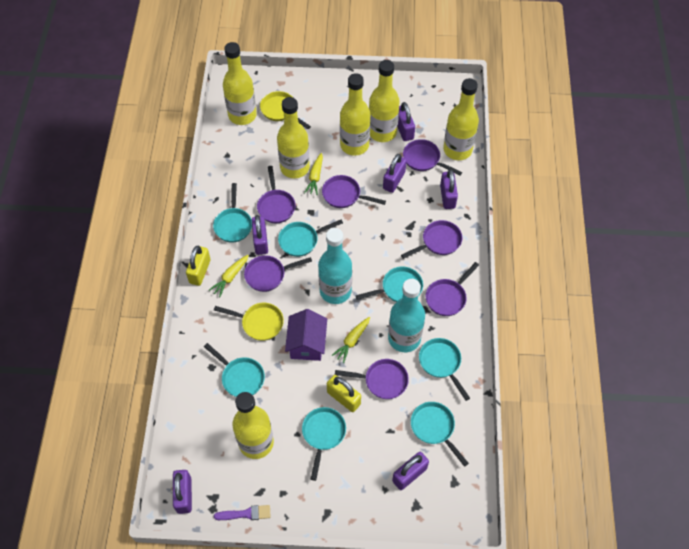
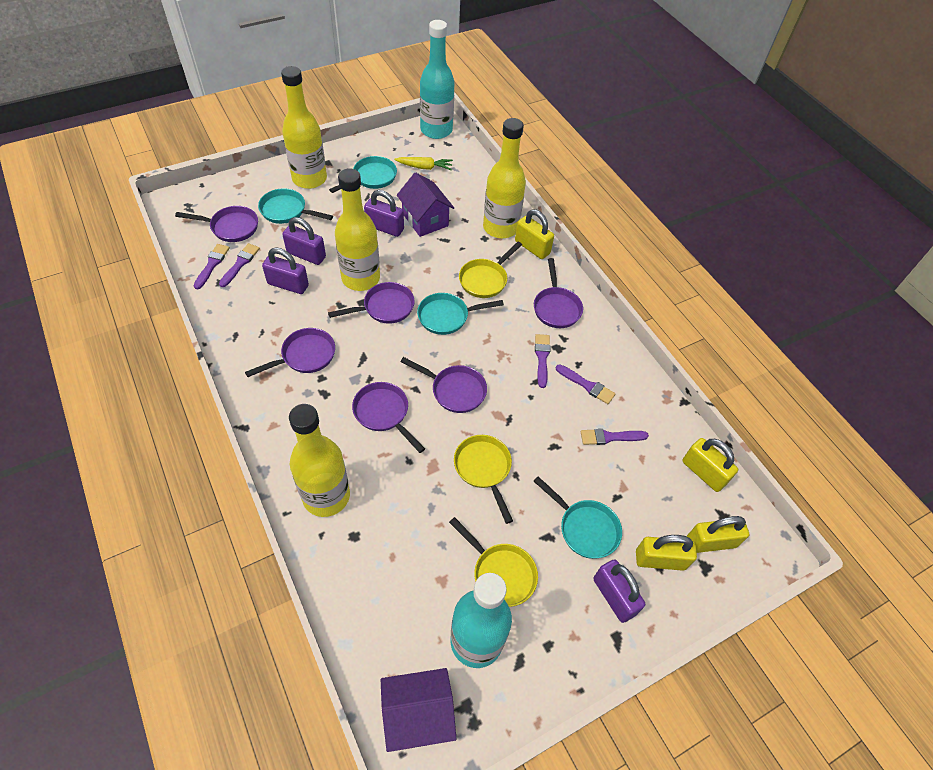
purple brush: [214,505,271,520] = 1 -> [194,244,230,289] [219,243,260,287] [535,334,550,388] [556,364,615,404] [581,428,649,445] = 5
purple house: [285,309,327,361] = 1 -> [381,668,456,752] [397,172,454,237] = 2
purple padlock: [173,470,192,514] [252,215,268,255] [383,154,407,193] [392,452,429,490] [397,102,415,141] [440,170,458,209] = 6 -> [262,248,309,294] [282,217,326,265] [364,190,404,237] [593,559,645,623] = 4
purple pan: [244,255,312,292] [257,166,296,223] [322,175,386,208] [335,359,409,399] [401,220,462,259] [403,139,462,176] [426,262,479,316] = 7 -> [175,206,258,242] [245,328,335,377] [328,282,415,324] [352,382,425,453] [400,357,487,413] [534,258,583,328] = 6
turquoise pan: [204,343,265,397] [213,183,252,243] [278,220,343,257] [302,407,346,481] [356,266,423,302] [411,402,469,467] [419,338,470,401] = 7 -> [258,188,333,224] [329,156,397,193] [417,293,504,335] [534,477,622,559] = 4
yellow bottle: [223,42,257,125] [232,392,274,459] [277,97,310,178] [340,73,370,156] [369,60,400,142] [443,78,479,160] = 6 -> [281,66,327,189] [289,404,350,517] [335,168,380,291] [483,118,526,238] = 4
yellow carrot: [209,255,249,297] [304,153,323,195] [331,317,370,363] = 3 -> [394,157,453,170] = 1
yellow padlock: [186,246,211,286] [327,375,361,412] = 2 -> [515,209,554,259] [636,535,697,571] [682,438,738,492] [687,516,749,553] = 4
yellow pan: [214,303,284,341] [260,91,311,129] = 2 -> [449,517,538,607] [454,435,513,524] [459,241,522,298] = 3

